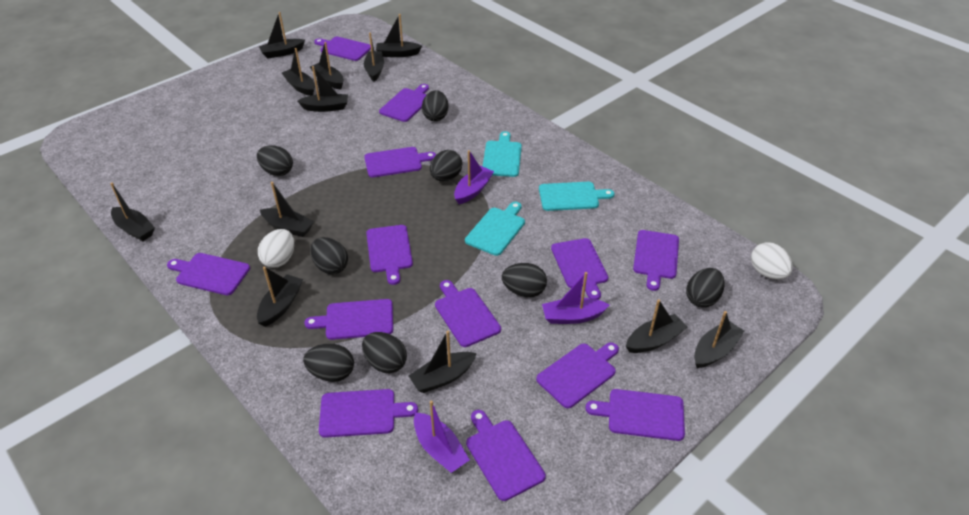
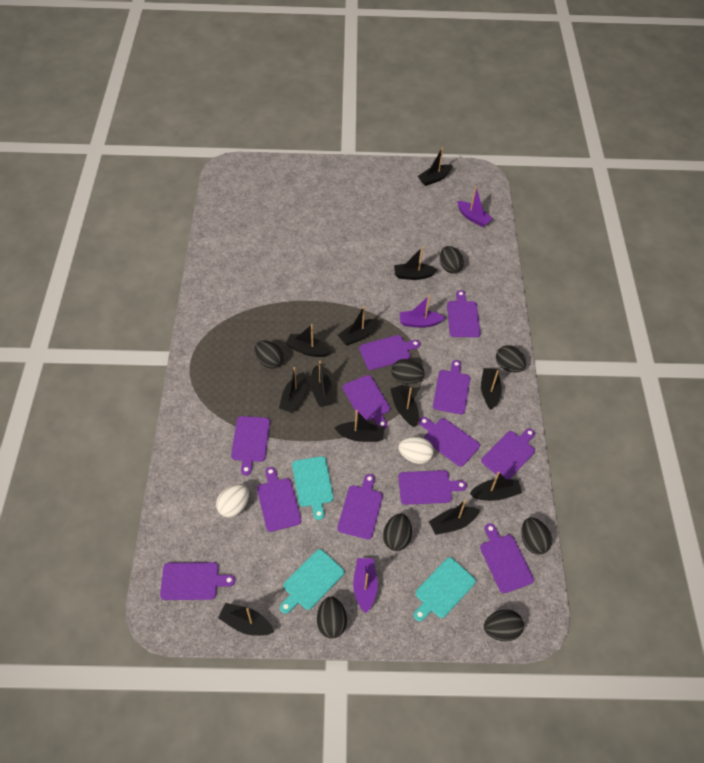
purple cutting board: [167,253,250,295] [304,299,393,340] [314,37,371,61] [319,389,418,438] [364,147,436,178] [366,225,413,285] [379,84,429,122] [435,280,501,347] [466,410,546,501] [536,342,619,408] [551,238,608,300] [585,389,685,441] [633,230,679,291] = 13 -> [160,562,235,600] [231,416,270,476] [257,467,301,532] [337,474,383,539] [343,375,390,429] [359,335,420,370] [398,470,467,505] [419,417,480,467] [433,360,470,414] [447,290,480,337] [480,523,534,593] [481,428,535,479] = 12

